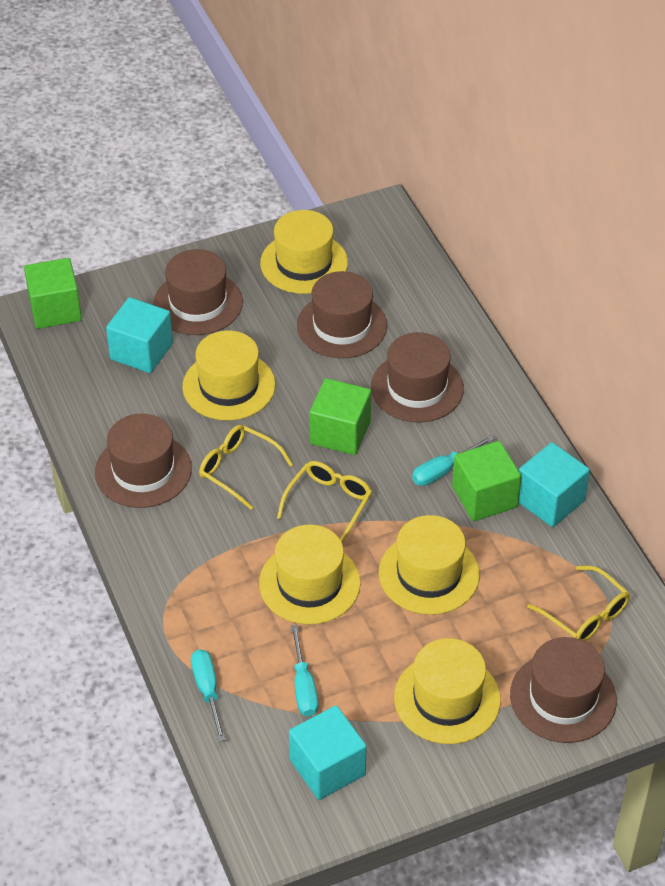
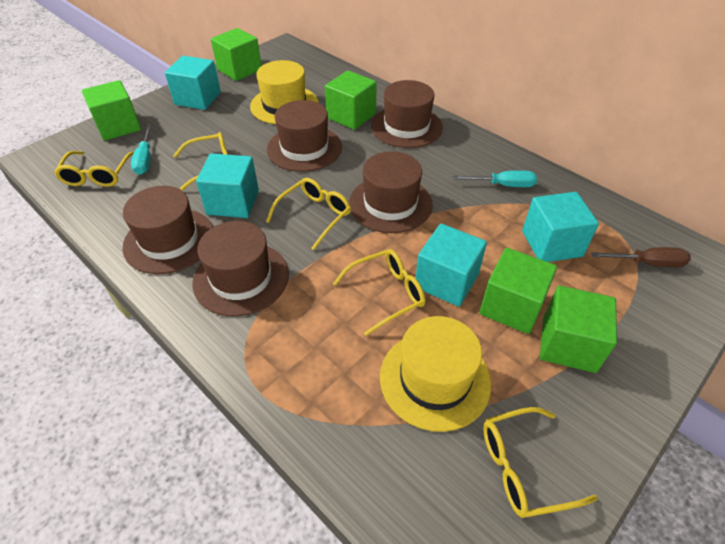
brown screwdriver: none = 0 -> [591,247,691,267] = 1
green cube: [24,258,82,329] [309,378,371,455] [452,441,522,521] = 3 -> [82,80,141,141] [211,28,262,81] [325,70,377,130] [479,248,557,334] [540,286,617,373] = 5
turquoise cube: [106,297,173,373] [289,705,366,800] [519,442,590,527] = 3 -> [165,56,221,110] [196,153,259,218] [416,224,487,307] [522,192,599,262] = 4
turquoise screwdriver: [191,649,226,742] [291,625,318,717] [412,435,494,486] = 3 -> [131,124,152,175] [453,170,537,187] = 2
yellow glasses: [199,425,293,510] [277,461,372,543] [527,566,630,641] = 3 -> [54,151,134,187] [173,132,228,191] [266,178,351,250] [333,249,426,336] [483,407,598,518] = 5
yellow hat: [182,331,275,420] [259,525,361,625] [260,210,348,294] [379,515,480,615] [394,638,501,744] = 5 -> [250,60,319,124] [380,316,492,432] = 2

